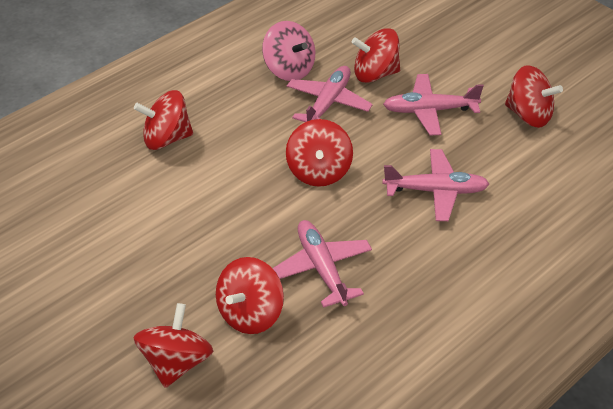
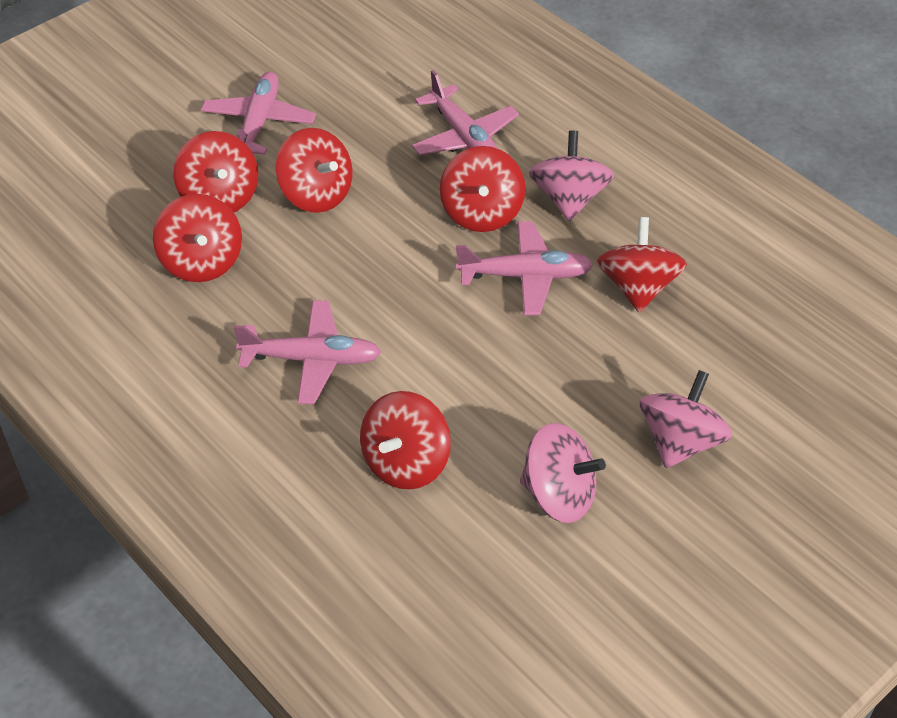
pink spinning top: [262,21,315,81] = 1 -> [520,423,606,523] [529,131,614,221] [640,370,732,468] = 3

